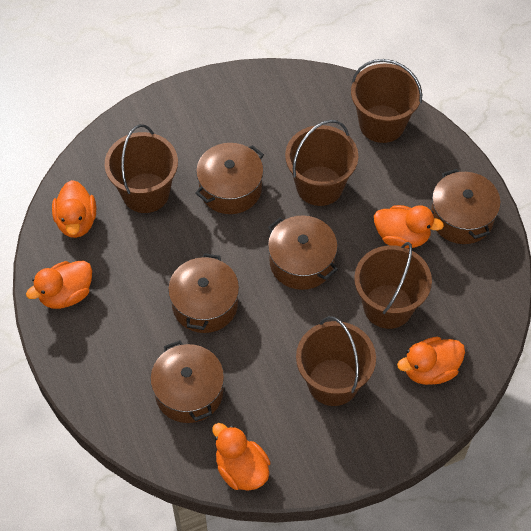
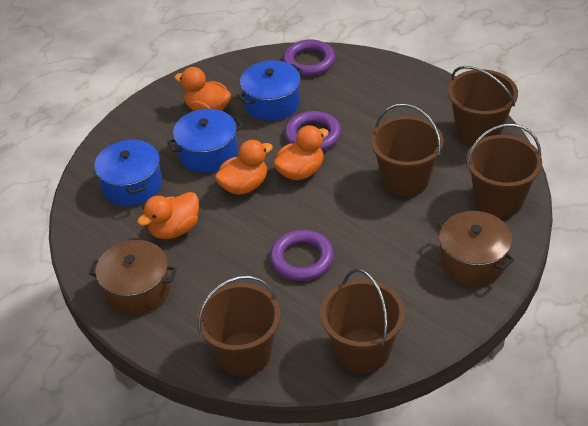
blue pot: none = 0 -> [94,139,162,206] [167,109,243,173] [238,60,302,121] = 3
brown pot: [150,340,224,423] [168,253,239,333] [196,143,264,214] [268,215,338,290] [431,169,501,244] = 5 -> [89,240,177,315] [437,211,514,285] = 2
orange duck: [26,260,92,309] [52,180,96,238] [212,423,271,491] [374,205,444,248] [397,337,465,385] = 5 -> [137,192,199,239] [174,67,231,111] [215,140,273,195] [273,125,329,180] = 4
purple ring: none = 0 -> [270,230,334,281] [283,39,335,76] [285,111,341,151] = 3

